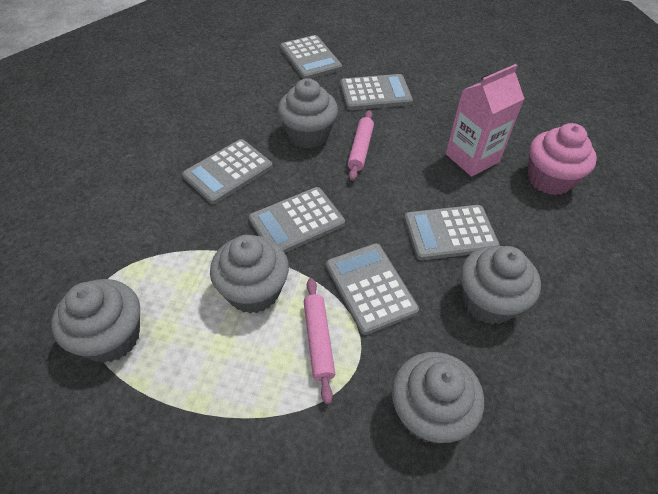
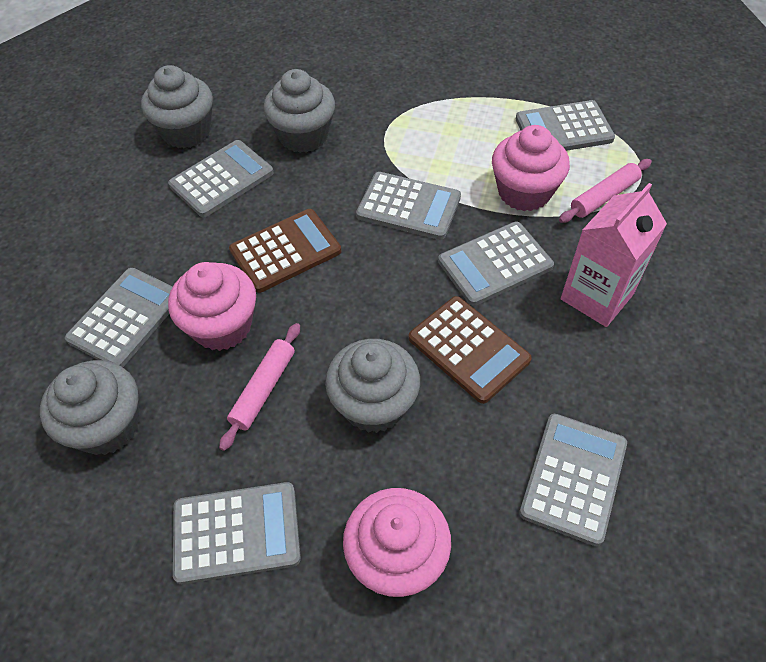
brown calculator: none = 0 -> [229,209,341,293] [409,296,532,404] = 2
grey calculator: [182,139,273,204] [249,187,345,253] [280,35,342,79] [326,243,419,335] [340,74,413,110] [404,205,500,260] = 6 -> [65,268,173,367] [168,140,274,217] [173,482,301,584] [356,172,461,240] [438,222,554,306] [516,100,615,151] [519,414,627,546] = 7
grey cupcake: [52,279,140,363] [210,235,289,314] [278,78,338,149] [392,352,484,444] [461,246,541,325] = 5 -> [40,360,140,455] [141,65,213,148] [263,69,335,153] [325,339,420,433] = 4
pink cupcake: [528,123,597,195] = 1 -> [168,262,256,351] [343,488,451,597] [492,125,570,211] = 3

